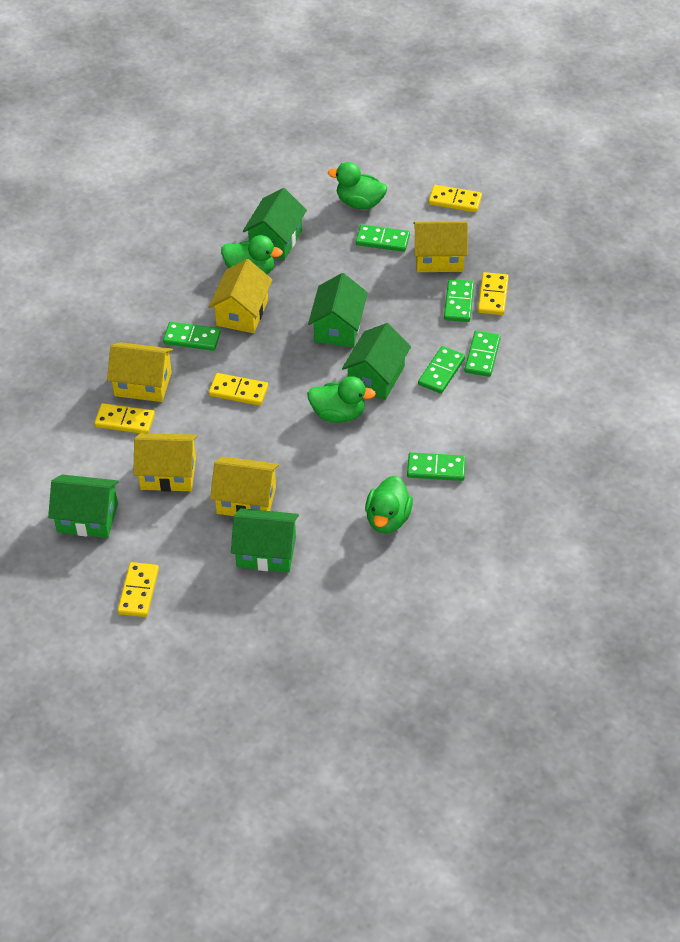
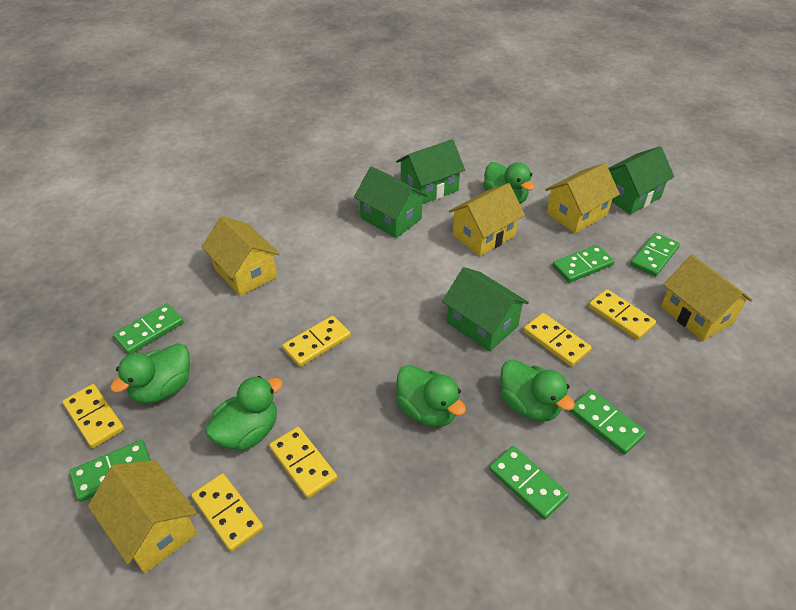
green duck: [221,235,283,274] [307,376,376,422] [328,162,387,209] [365,476,413,533] = 4 -> [110,343,190,404] [205,376,283,450] [396,365,466,427] [483,162,535,204] [500,359,575,422] = 5
green house: [48,475,119,538] [231,508,299,573] [243,188,307,260] [308,273,368,347] [342,323,411,400] = 5 -> [354,166,428,238] [396,139,465,204] [442,267,529,352] [608,146,675,215] = 4
yellow domino: [94,403,155,433] [118,562,159,617] [209,373,268,406] [429,185,482,212] [478,272,509,315] = 5 -> [62,384,124,448] [191,473,264,552] [269,427,337,499] [282,316,351,367] [523,313,592,367] [588,289,656,340] = 6

